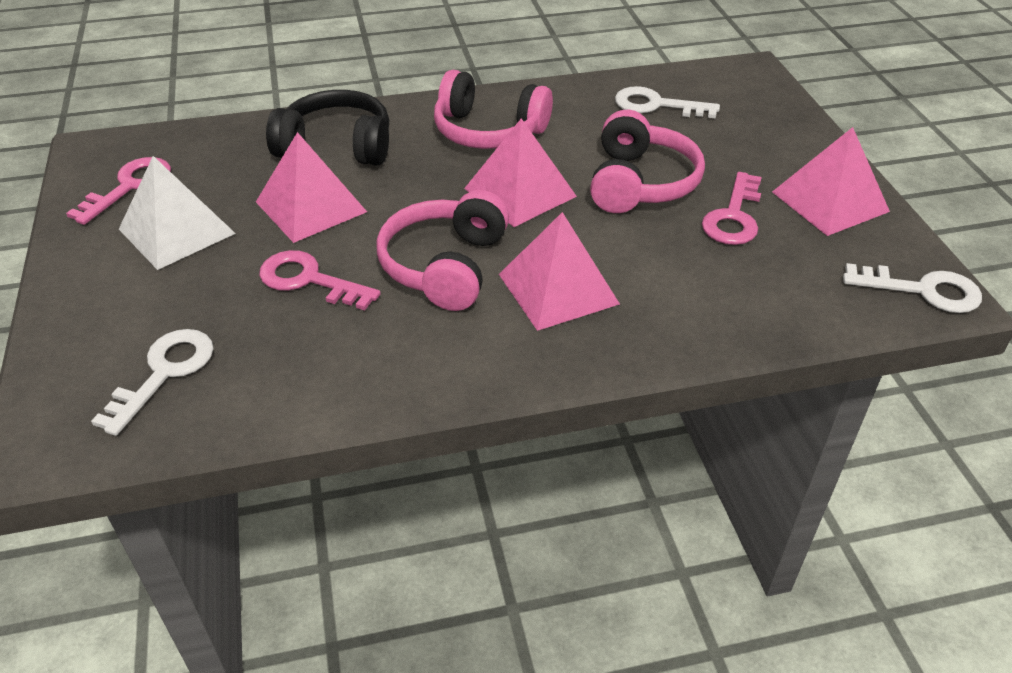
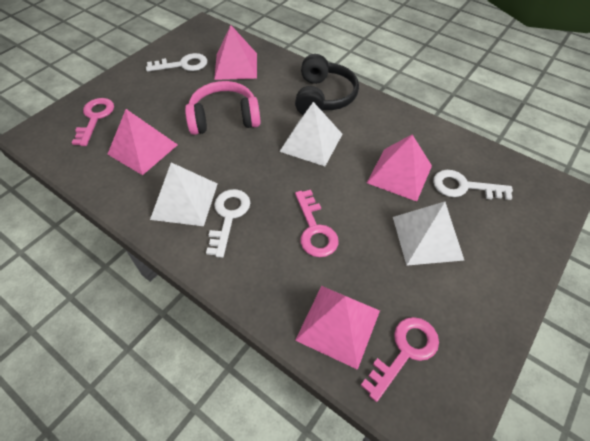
pink headphones: [376,190,509,311] [434,70,553,149] [590,110,705,213] = 3 -> [185,81,261,135] = 1
white pyramid: [119,156,236,270] = 1 -> [150,163,217,226] [279,102,342,166] [393,201,464,266] = 3

